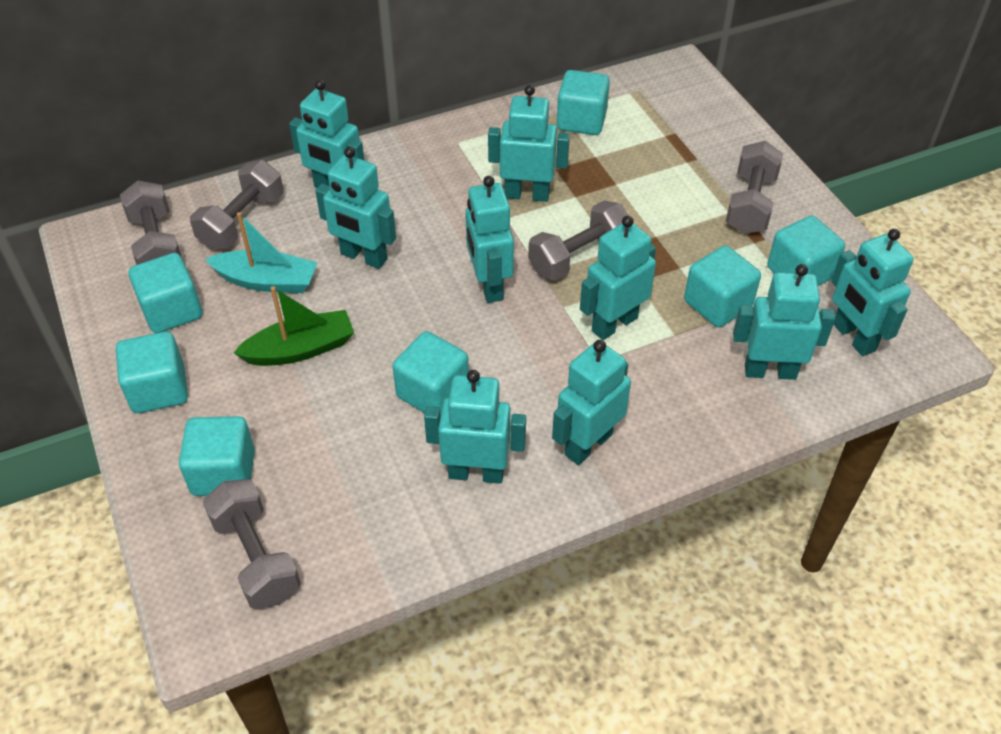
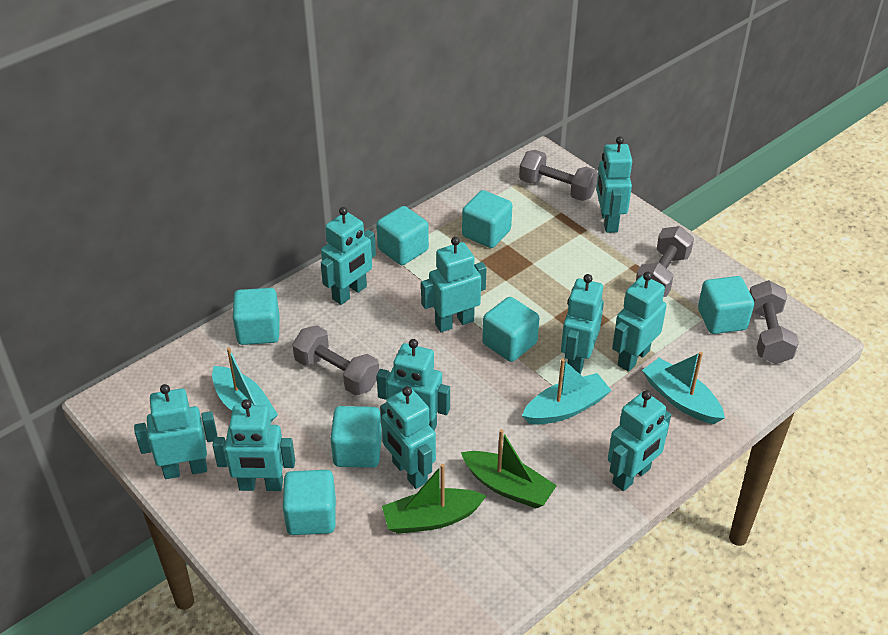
green boat: [234,286,354,366] = 1 -> [382,464,486,534] [461,429,557,508] = 2
grey dumbbell: [120,181,181,265] [190,160,284,250] [203,479,301,609] [528,201,628,281] [726,141,783,234] = 5 -> [292,325,379,396] [519,150,598,201] [636,226,694,297] [749,280,799,364] = 4
turquoise boat: [205,212,318,293] = 1 -> [212,347,278,422] [522,359,612,425] [642,352,725,424] = 3
turquoise robot: [289,80,365,188] [315,147,396,269] [424,370,526,484] [465,176,514,303] [488,85,570,202] [552,340,631,465] [580,216,656,340] [733,264,835,380] [831,229,914,356] = 9 -> [134,384,218,479] [213,399,295,491] [321,207,376,305] [377,339,450,431] [380,386,436,489] [421,237,487,332] [561,274,604,374] [596,136,632,233] [608,390,671,491] [612,272,667,372] = 10

